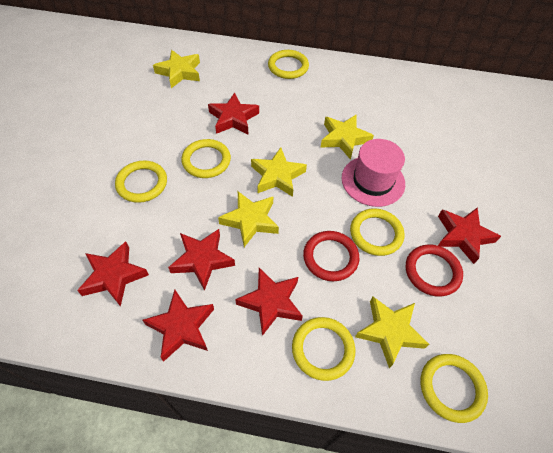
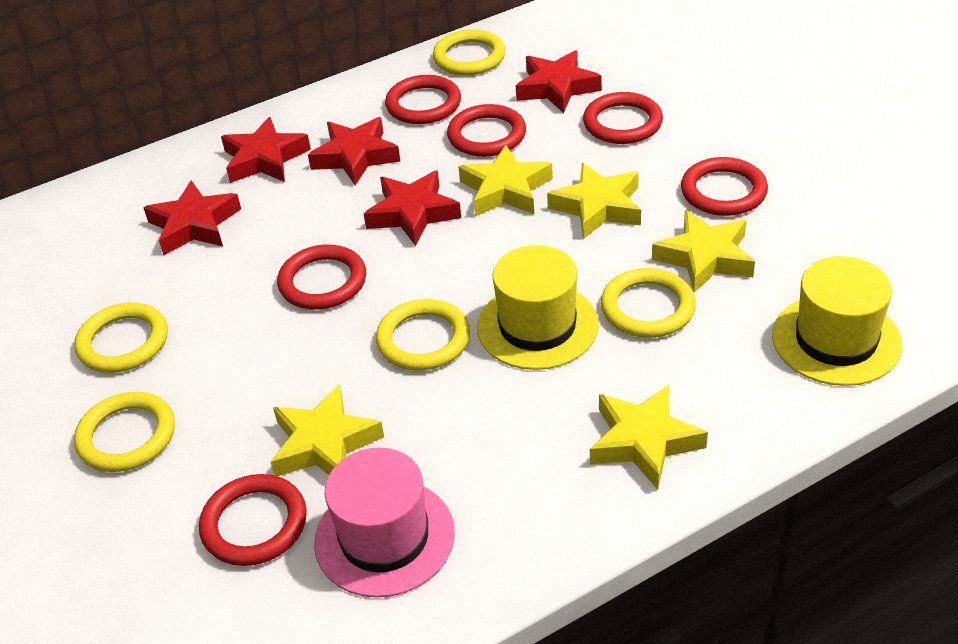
red ring: [303,231,359,281] [406,244,463,297] = 2 -> [199,474,307,566] [277,245,366,310] [385,75,461,124] [447,104,526,157] [583,92,663,144] [681,157,768,216] = 6
red star: [77,241,149,307] [143,290,214,362] [168,229,235,291] [208,93,259,134] [235,268,303,336] [438,207,501,264] = 6 -> [143,180,241,255] [221,117,311,183] [308,117,401,185] [364,171,461,246] [516,50,602,113] = 5
yellow hat: none = 0 -> [477,245,599,370] [772,256,902,386] = 2
yellow ring: [115,161,167,203] [181,139,231,178] [268,50,309,79] [292,317,355,381] [350,208,404,256] [421,354,488,423] = 6 -> [74,303,168,373] [74,392,175,472] [376,299,470,371] [433,29,506,75] [601,268,696,338] = 5

